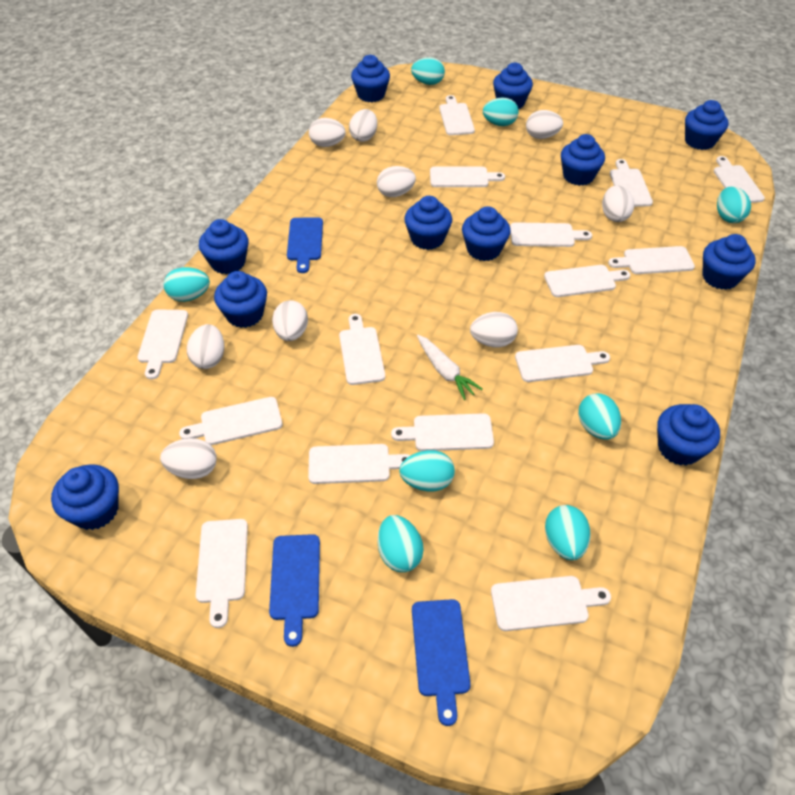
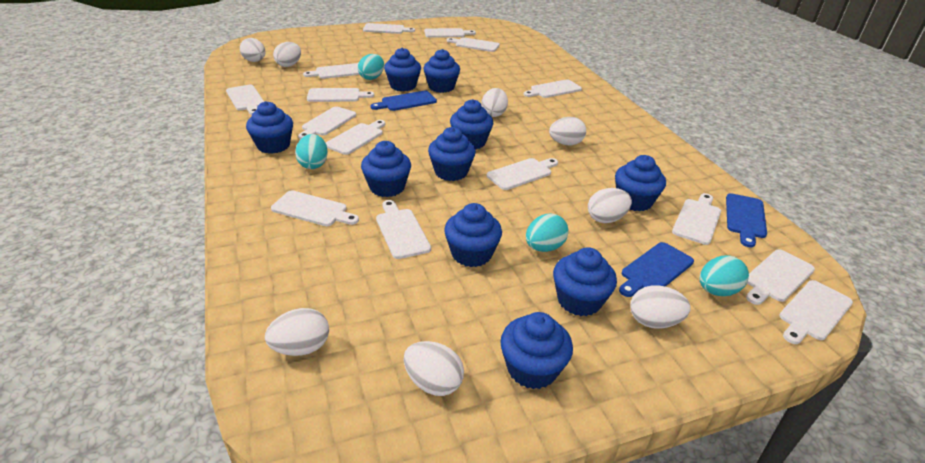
blue cupcake: [51,464,119,530] [199,219,248,274] [214,271,267,328] [351,55,390,102] [404,196,452,250] [462,206,511,261] [493,62,533,109] [561,134,605,186] [657,404,720,466] [685,100,729,150] [702,234,756,290] = 11 -> [246,101,293,154] [361,141,411,197] [384,47,421,91] [423,49,460,93] [428,127,476,181] [444,203,502,267] [450,99,493,149] [500,312,573,389] [553,247,617,316] [615,155,666,211] = 10
turquoise egg: [164,267,210,302] [378,515,424,572] [399,450,455,491] [411,57,445,85] [483,98,519,126] [545,505,591,560] [578,393,621,440] [717,187,751,223] = 8 -> [295,134,328,169] [358,54,384,80] [526,213,569,252] [699,256,749,296] = 4
white carrot: [417,335,483,400] = 1 -> none = 0
white egg: [160,438,216,479] [187,324,224,369] [272,300,308,341] [309,118,346,147] [349,109,377,142] [377,166,416,197] [470,312,518,348] [526,110,563,139] [602,185,634,222] = 9 -> [240,38,266,62] [265,308,329,356] [273,42,301,67] [404,341,464,396] [481,88,508,117] [549,117,586,145] [588,188,632,223] [631,285,691,329] = 8

